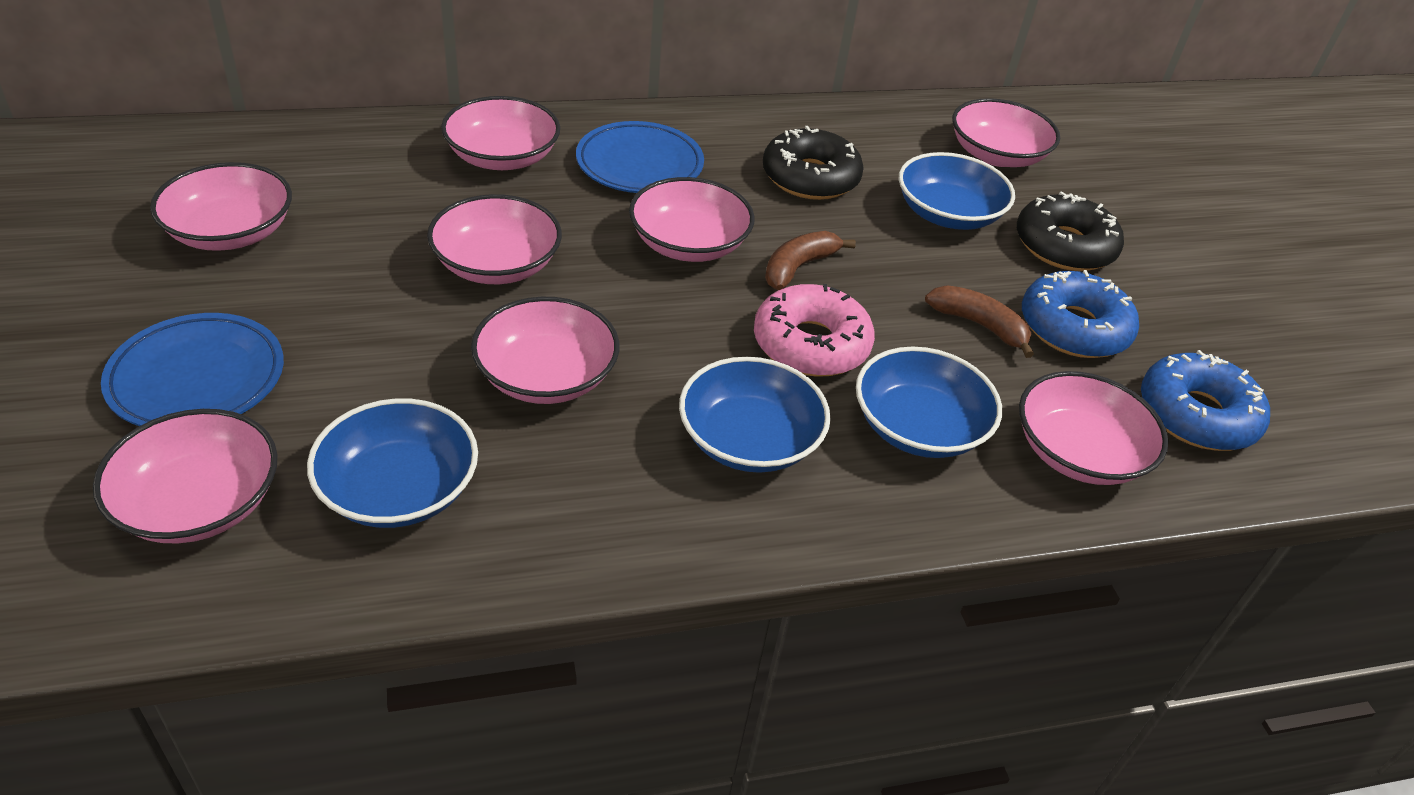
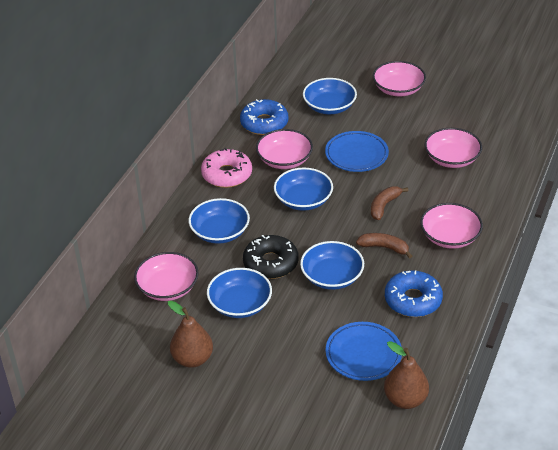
black donut: [763,126,864,200] [1017,191,1124,271] = 2 -> [243,235,299,279] = 1
blue bowl: [307,398,478,528] [679,357,831,473] [856,347,1002,458] [899,152,1015,230] = 4 -> [189,198,250,244] [207,268,272,318] [274,168,333,211] [300,241,364,290] [303,78,357,114] = 5
brown pear: none = 0 -> [168,301,213,368] [384,341,429,409] = 2
pink bowl: [93,409,278,544] [150,162,292,251] [427,194,562,284] [441,96,560,170] [471,297,619,404] [629,177,755,262] [952,98,1060,167] [1019,371,1168,485] = 8 -> [134,252,199,301] [256,129,313,169] [373,61,426,96] [420,203,483,249] [424,128,482,168] = 5

